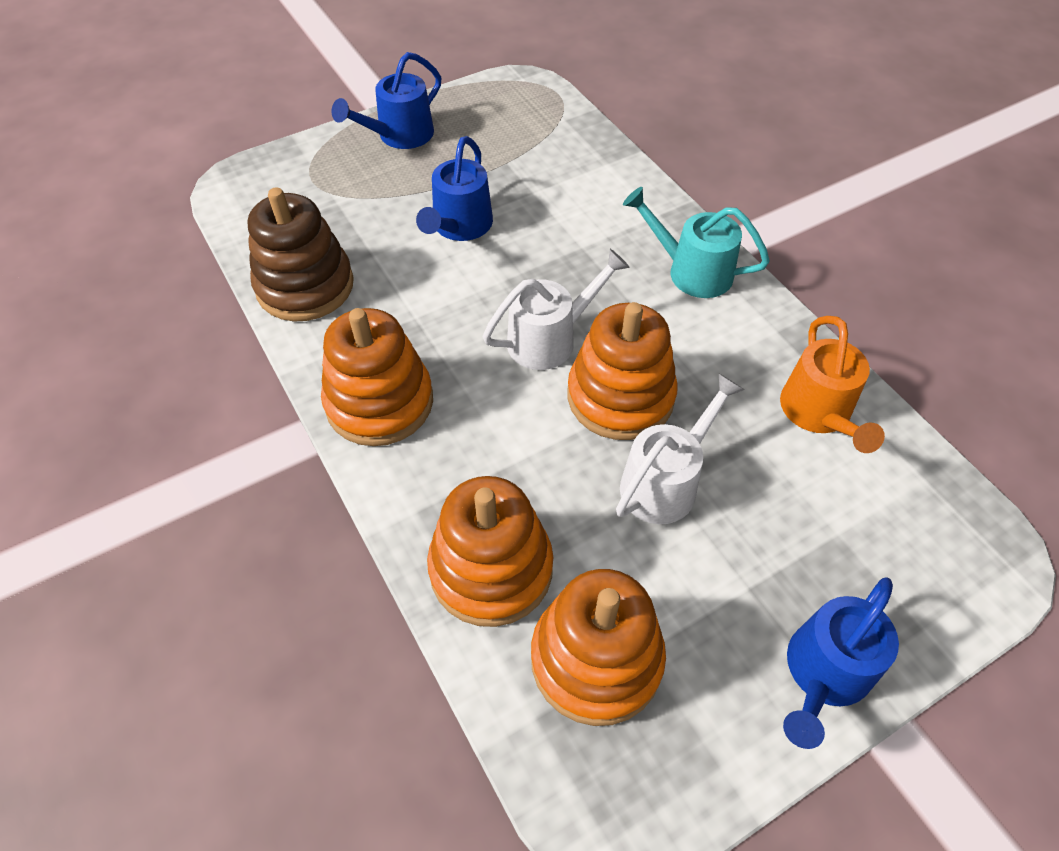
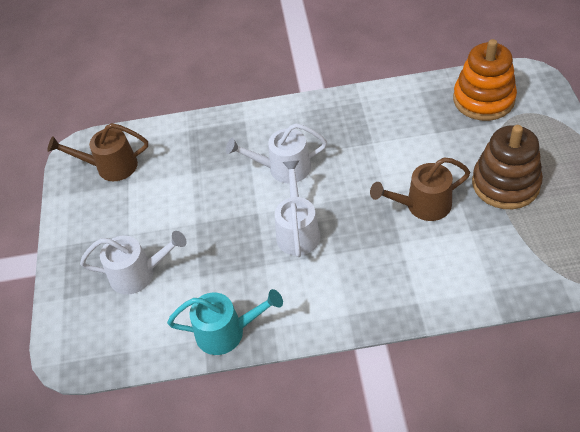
blue watering can: [331,52,441,149] [416,136,493,241] [783,578,899,749] = 3 -> none = 0
brown watering can: none = 0 -> [48,123,148,181] [370,157,470,221] = 2
orange stacking toy: [321,308,433,446] [427,476,553,627] [531,569,666,726] [568,302,678,440] = 4 -> [453,39,517,121] = 1
orange watering can: [780,316,885,453] = 1 -> none = 0
white watering can: [483,249,630,370] [616,374,745,524] = 2 -> [80,231,187,295] [226,123,327,183] [275,160,321,257] = 3

